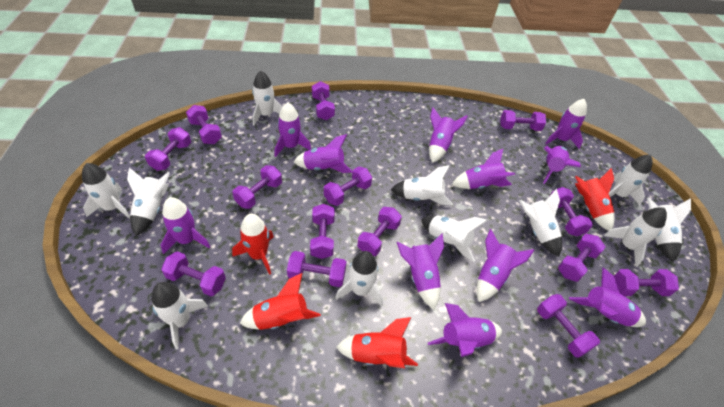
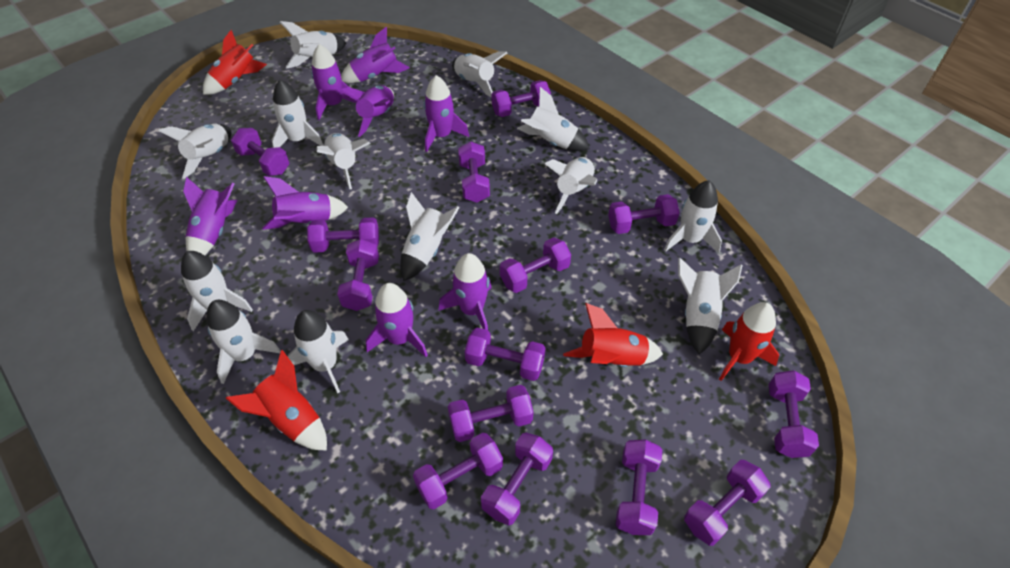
purple rocket: [161,197,210,254] [275,102,311,157] [294,134,353,173] [397,234,444,310] [428,303,502,357] [429,107,468,163] [452,149,515,189] [476,229,534,302] [543,146,581,184] [545,99,587,149] [569,267,646,327] = 11 -> [183,177,237,255] [262,176,348,230] [311,44,357,120] [340,85,394,137] [341,27,410,83] [366,283,428,357] [424,75,469,152] [439,253,492,330] = 8
white rocket: [82,163,130,219] [127,168,170,236] [151,282,208,350] [252,71,283,125] [336,251,383,307] [391,165,453,205] [421,215,488,262] [519,189,562,257] [604,207,667,267] [609,154,653,205] [647,197,691,262] = 11 -> [158,123,232,179] [181,251,253,331] [206,300,281,384] [272,80,324,148] [280,21,346,69] [288,310,349,393] [316,133,371,189] [400,192,459,281] [452,52,507,97] [517,87,590,151] [545,157,597,214] [664,180,722,253] [678,258,743,355] = 13

